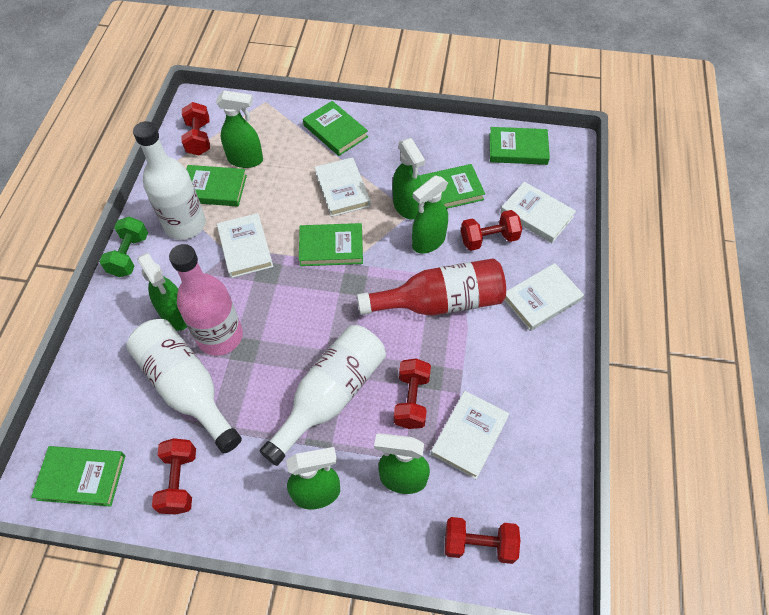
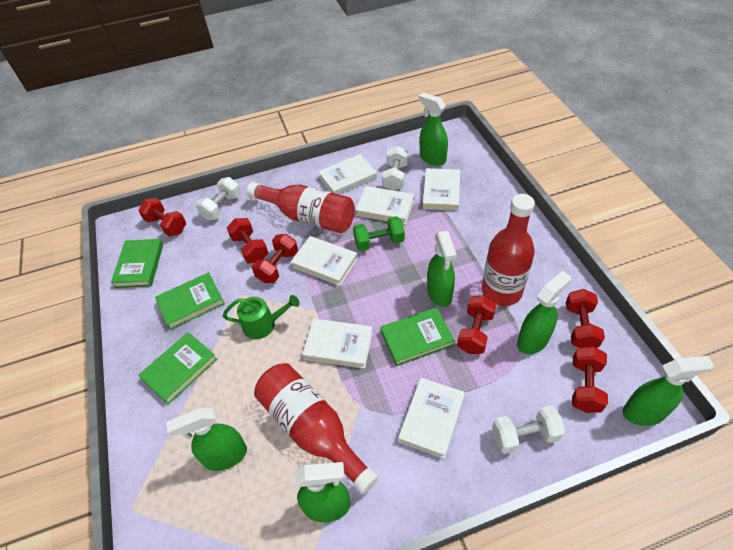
green book: [31,446,125,507] [186,165,247,207] [299,223,363,266] [303,101,368,156] [419,164,485,209] [489,127,550,165] = 6 -> [111,239,163,288] [138,332,217,405] [155,272,225,330] [381,307,455,366] = 4
green watering can: none = 0 -> [223,295,300,339] = 1
pink bottle: [169,244,243,356] = 1 -> none = 0
red bottle: [357,259,506,316] = 1 -> [246,182,355,233] [254,363,379,494] [482,194,535,306] = 3
red dumbbell: [152,438,196,515] [182,102,210,155] [394,359,431,429] [445,517,520,564] [461,210,522,251] = 5 -> [138,198,186,236] [227,218,268,263] [252,234,298,283] [457,295,497,354] [566,289,605,348] [572,346,608,413] = 6
white book: [217,213,273,278] [315,157,371,217] [431,391,509,479] [500,182,576,243] [504,263,584,331] = 5 -> [291,236,358,286] [302,319,373,369] [318,154,377,194] [355,186,414,225] [398,378,465,459] [423,168,460,211] = 6
white bottle: [126,319,242,453] [133,121,206,240] [260,325,386,466] = 3 -> none = 0
white dumbbell: none = 0 -> [196,177,241,220] [382,146,408,191] [492,405,565,454] = 3

